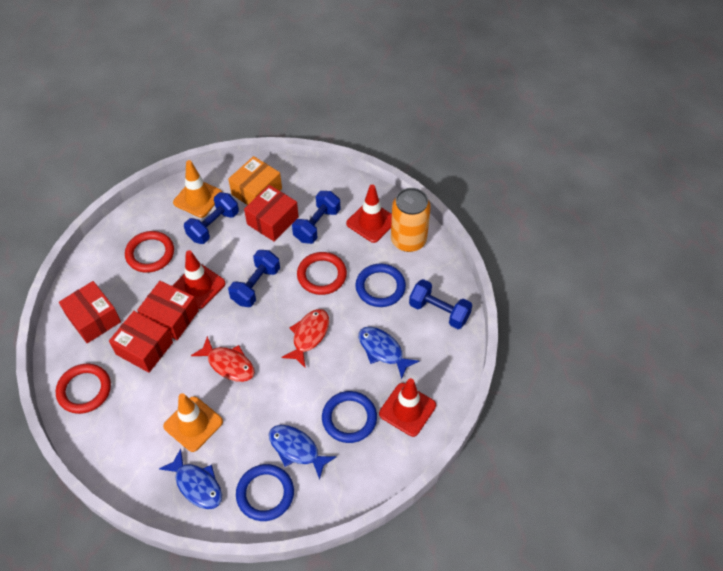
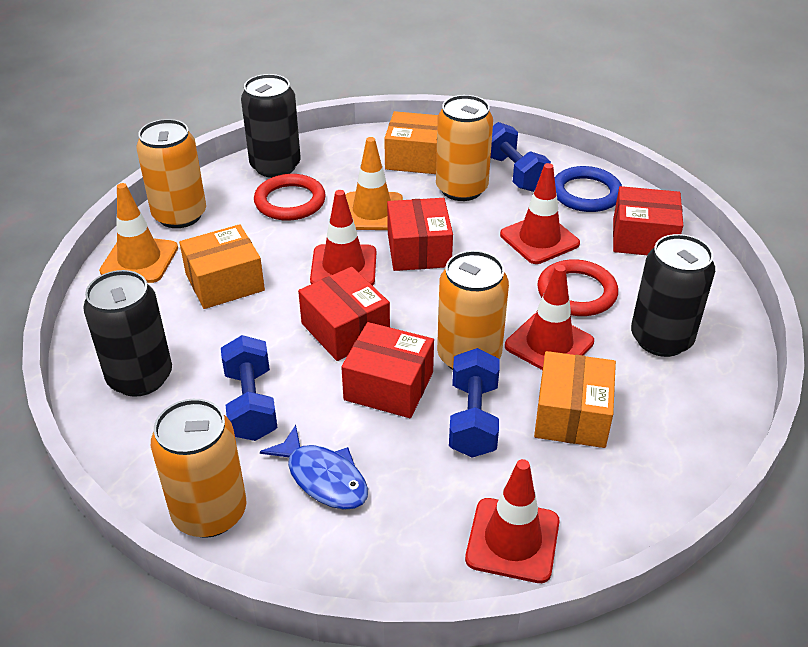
black can: none = 0 -> [83,270,172,397] [241,74,301,178] [631,234,715,357] = 3
blue dumbbell: [184,192,239,244] [228,250,280,307] [292,191,340,244] [409,279,472,329] = 4 -> [221,335,278,441] [449,348,500,458] [491,122,551,192] = 3
blue fish: [159,449,222,509] [269,425,337,480] [359,327,419,379] = 3 -> [260,425,368,510] = 1
blue ring: [236,464,294,521] [322,391,377,443] [356,264,406,307] = 3 -> [555,166,622,212] = 1
orange box: [228,156,282,205] = 1 -> [179,224,265,309] [384,111,438,174] [534,351,616,448] = 3
orange can: [391,188,431,252] = 1 -> [136,119,206,228] [151,399,246,538] [436,95,493,201] [437,251,509,370] = 4
red fish: [191,336,255,382] [281,309,329,367] = 2 -> none = 0
red ring: [56,364,111,414] [125,231,174,273] [297,252,347,295] = 3 -> [254,174,326,221] [537,259,618,316] = 2
red traffic cone: [173,250,226,309] [346,185,392,243] [379,378,436,437] = 3 -> [310,190,376,286] [465,459,560,583] [500,163,580,264] [505,265,594,370] = 4

